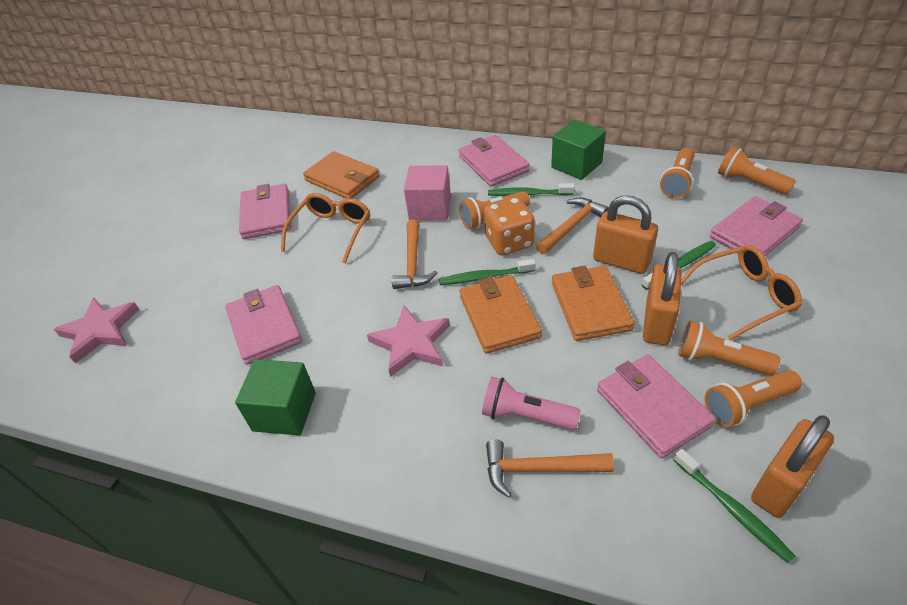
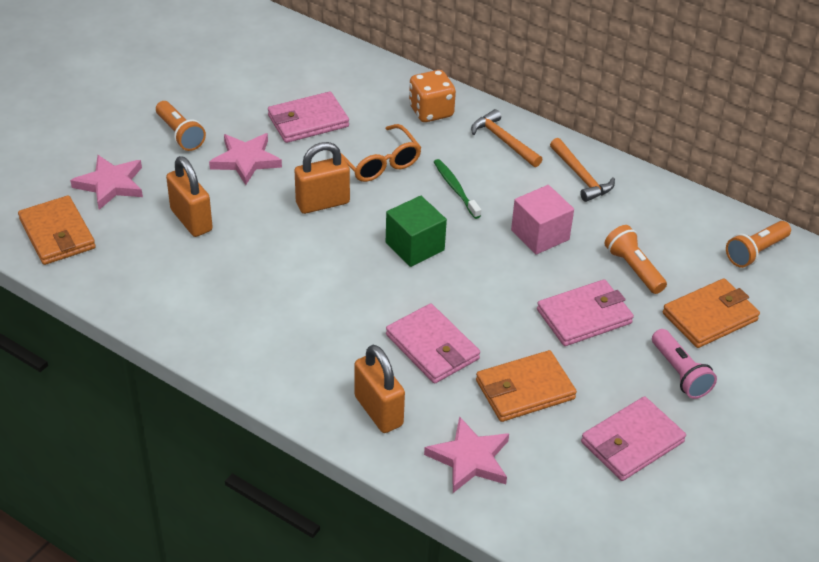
green cube: [235,359,316,436] [551,120,606,180] = 2 -> [386,196,447,267] = 1
green toothbrush: [439,259,536,285] [488,183,575,196] [642,241,716,290] [673,449,795,563] = 4 -> [434,159,481,219] = 1
orange flashlight: [459,191,530,230] [660,148,695,198] [678,321,780,375] [705,370,802,427] [718,147,796,195] = 5 -> [156,101,206,151] [604,225,667,294] [726,221,791,268] = 3
orange glasses: [281,193,370,264] [681,245,802,340] = 2 -> [340,124,422,182] = 1
orange hammer: [392,219,437,289] [486,439,614,498] [536,198,609,254] = 3 -> [471,109,543,167] [550,138,615,202] = 2
pink star: [54,298,139,364] [367,306,450,377] = 2 -> [70,155,143,210] [209,133,282,185] [424,416,509,493] = 3
pink wallet: [225,285,302,365] [239,184,291,239] [459,135,530,187] [597,355,716,458] [710,196,803,256] = 5 -> [268,91,349,143] [386,303,480,384] [537,279,634,346] [581,396,686,481] = 4

